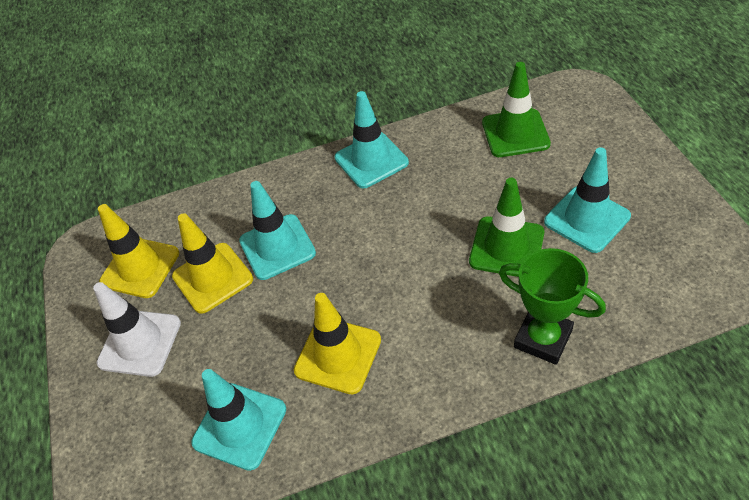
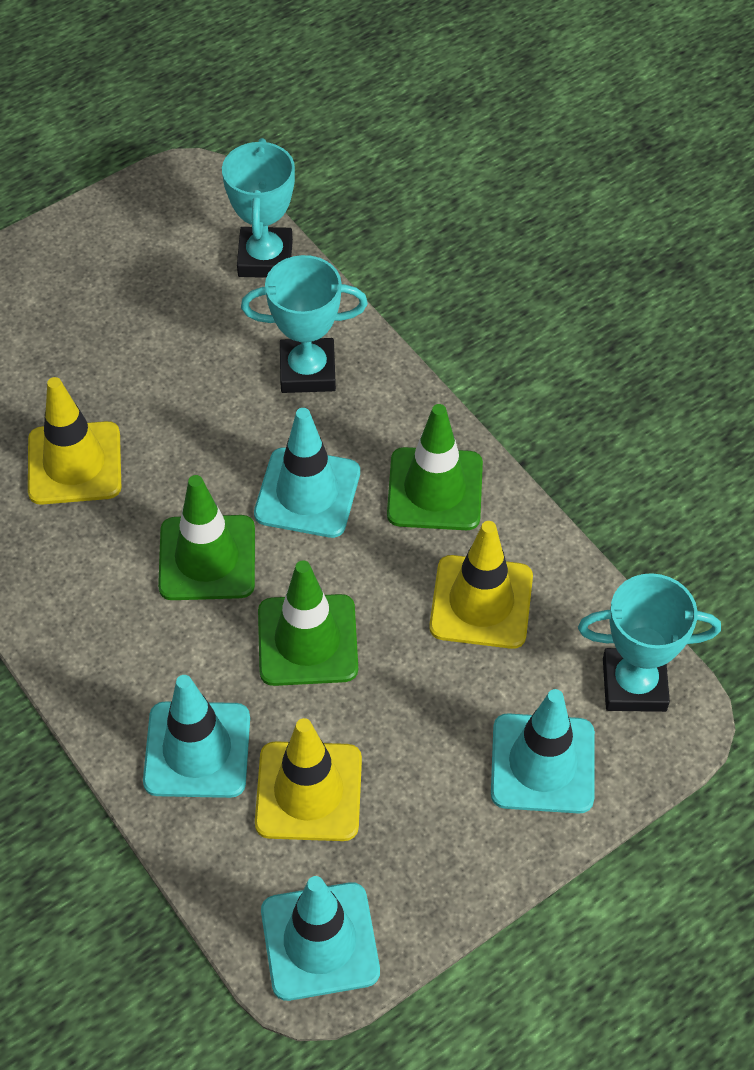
green traffic cone: [469,178,544,277] [482,62,551,157] = 2 -> [158,475,255,600] [258,560,358,686] [387,404,483,530] = 3
green trophy: [499,248,606,365] = 1 -> none = 0
turquoise trophy: none = 0 -> [222,138,295,278] [241,255,368,393] [578,573,721,712] = 3
white traffic cone: [93,282,181,377] = 1 -> none = 0

